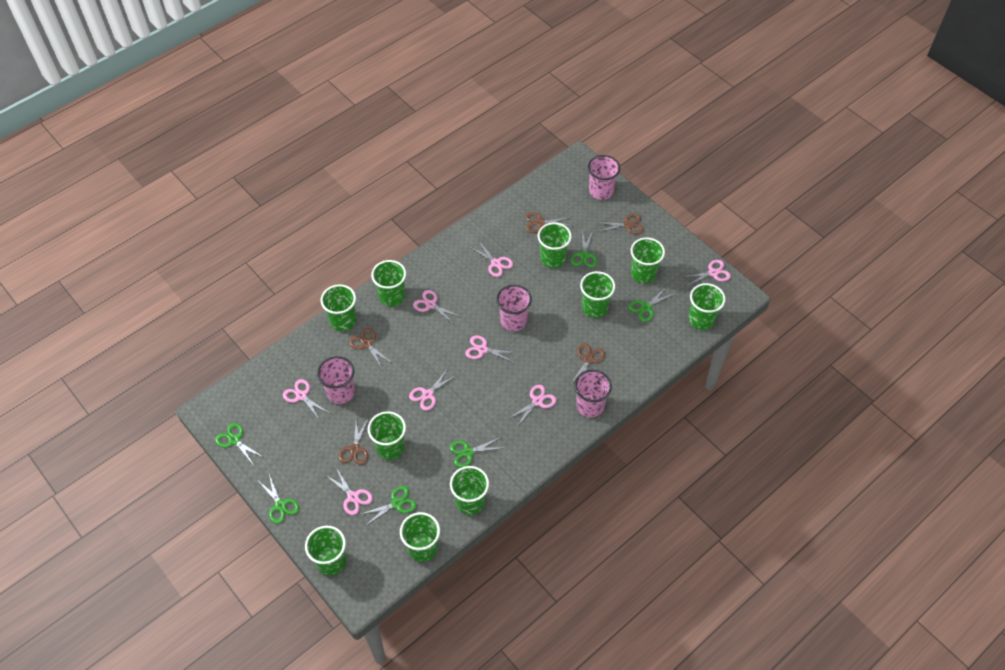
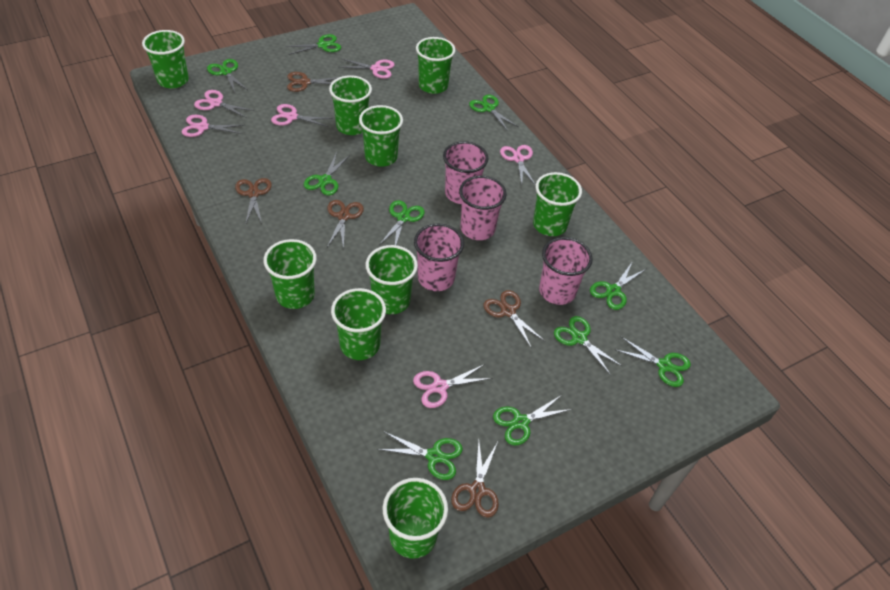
green cup: [305,526,346,575] [321,284,356,331] [368,411,406,460] [371,260,406,306] [400,512,440,562] [450,466,489,515] [538,222,572,268] [580,271,615,318] [631,238,665,284] [688,283,726,330] = 10 -> [142,30,189,88] [263,239,317,309] [329,75,372,135] [331,288,386,360] [359,105,403,167] [366,245,418,314] [383,478,448,559] [416,37,455,94] [533,172,582,236] = 9
green scissors: [215,423,263,466] [258,474,299,524] [359,486,416,526] [450,437,502,467] [570,231,597,268] [628,286,675,322] = 6 -> [207,59,248,93] [285,34,341,55] [304,152,350,196] [377,432,463,480] [379,200,425,245] [469,95,518,131] [493,395,572,446] [554,316,623,375] [590,261,646,310] [614,337,691,387] = 10
pink scissors: [283,379,329,419] [327,469,373,515] [409,370,457,411] [413,290,461,324] [465,335,518,363] [470,240,513,277] [508,385,557,426] [683,260,731,286] = 8 -> [182,115,244,137] [194,90,254,118] [271,104,333,127] [340,59,395,79] [413,364,492,408] [500,145,536,186] = 6

